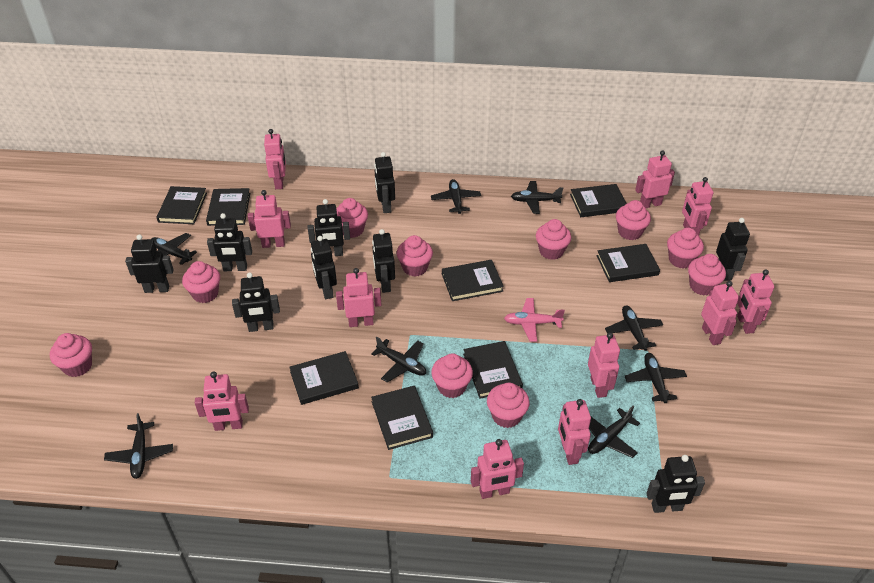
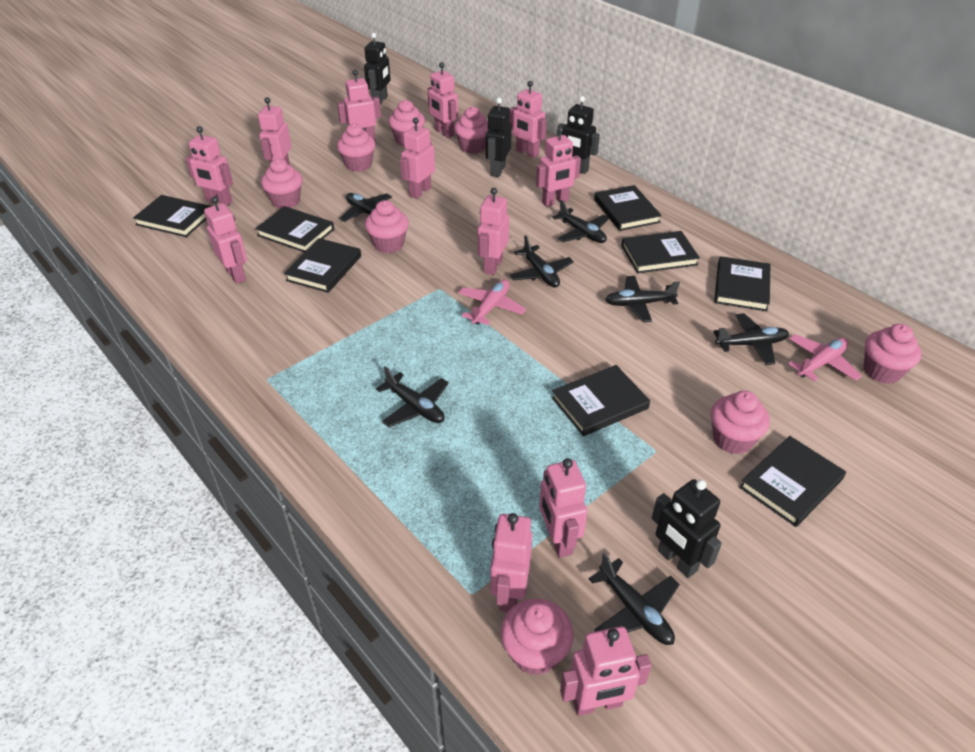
black plane: [104,413,173,479] [152,233,197,265] [371,337,426,382] [431,179,481,214] [511,181,563,214] [588,406,640,458] [605,306,663,351] [625,353,687,403] = 8 -> [339,193,392,222] [376,366,449,427] [509,235,574,288] [552,200,609,243] [589,553,680,645] [605,276,680,322] [713,313,789,365] = 7
black robot: [125,234,174,293] [207,213,252,271] [232,272,280,332] [308,199,350,256] [311,236,337,299] [372,229,395,293] [374,152,395,213] [646,455,705,513] [716,218,750,281] = 9 -> [364,33,391,105] [486,98,512,177] [557,96,600,174] [652,479,722,578] = 4
pink cupcake: [50,333,92,377] [182,261,220,303] [336,198,368,238] [397,235,433,277] [431,353,473,398] [487,383,530,428] [536,219,571,260] [616,200,651,240] [667,228,704,268] [688,254,726,295] = 10 -> [261,159,302,209] [337,123,375,172] [365,200,409,253] [388,100,425,146] [454,107,489,154] [501,598,574,675] [711,391,770,454] [864,324,922,384] = 8
pink plane: [504,298,565,342] = 1 -> [458,279,526,325] [788,334,862,381] = 2
pink robot: [195,371,249,431] [248,190,291,248] [264,129,286,189] [336,268,381,327] [471,439,524,499] [558,399,591,465] [588,332,620,398] [635,150,675,208] [682,177,713,236] [701,281,739,345] [737,269,774,334] = 11 -> [186,126,233,206] [204,196,247,284] [258,97,291,165] [337,70,381,141] [400,118,435,199] [428,62,458,138] [478,188,509,275] [490,513,532,612] [510,81,547,158] [536,127,581,207] [539,458,588,558] [560,626,652,716] = 12

